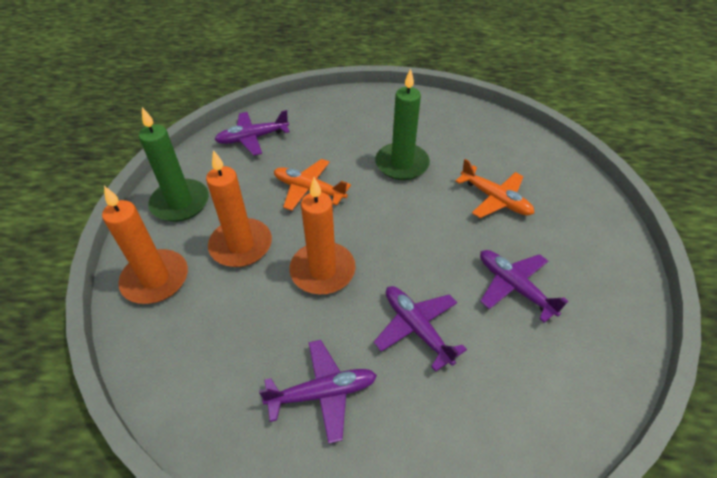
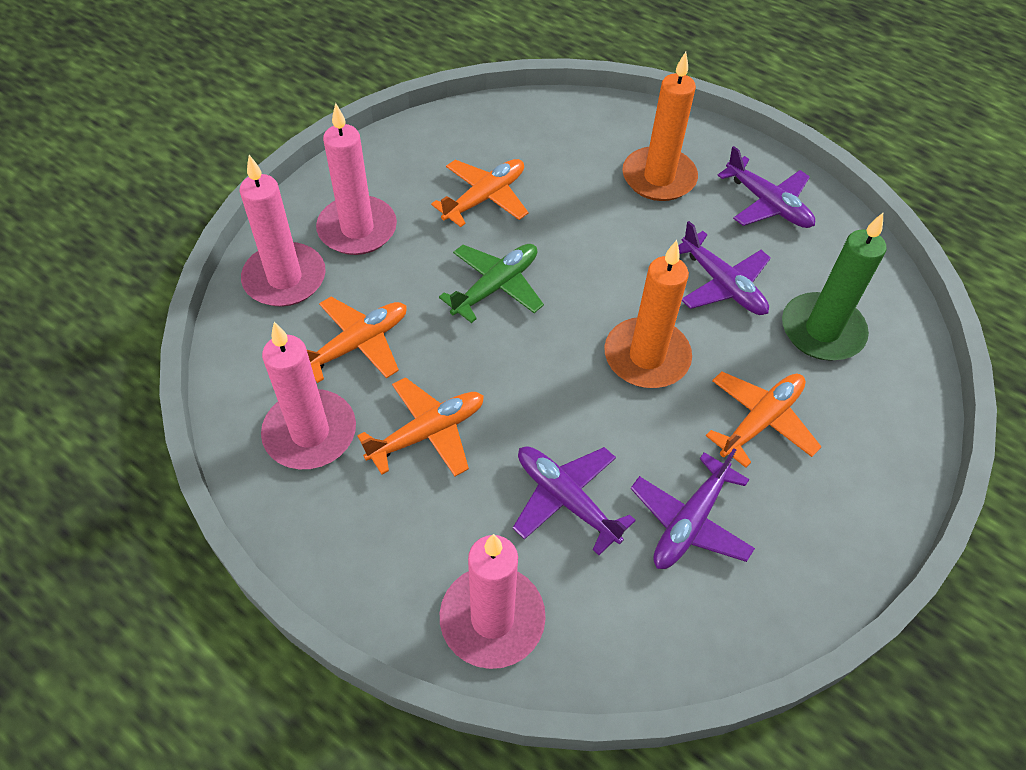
green candle: [139,107,209,222] [375,68,430,180] = 2 -> [782,213,886,361] = 1
green plane: none = 0 -> [439,244,544,323] = 1
orange candle: [102,186,188,304] [206,150,272,267] [289,177,356,294] = 3 -> [604,240,692,388] [622,52,698,201] = 2
orange plane: [274,159,351,211] [455,159,534,218] = 2 -> [307,297,407,383] [357,377,484,476] [431,159,528,227] [706,372,822,468] = 4
pink candle: none = 0 -> [239,155,326,307] [261,322,356,469] [316,103,397,255] [440,534,546,669] = 4

